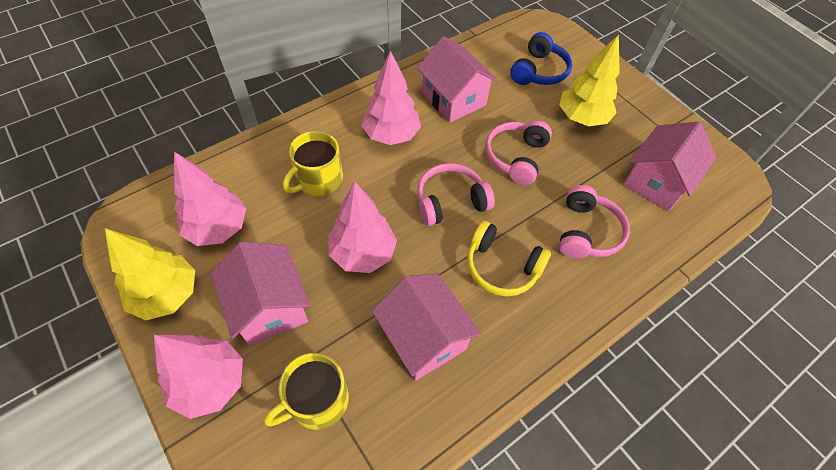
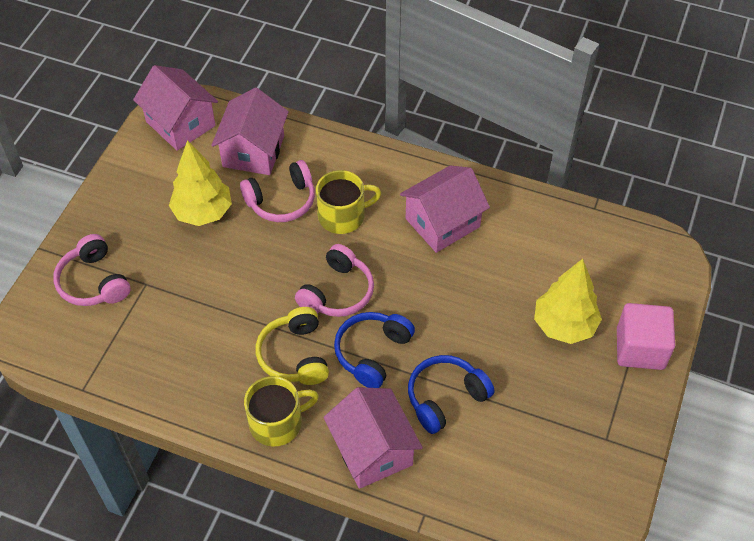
blue headphones: [510,32,572,85] = 1 -> [334,312,415,388] [408,355,494,434] = 2
pink cube: none = 0 -> [617,303,675,370] = 1
pink tree: [154,334,243,419] [173,152,246,246] [329,182,397,273] [362,50,421,145] = 4 -> none = 0

